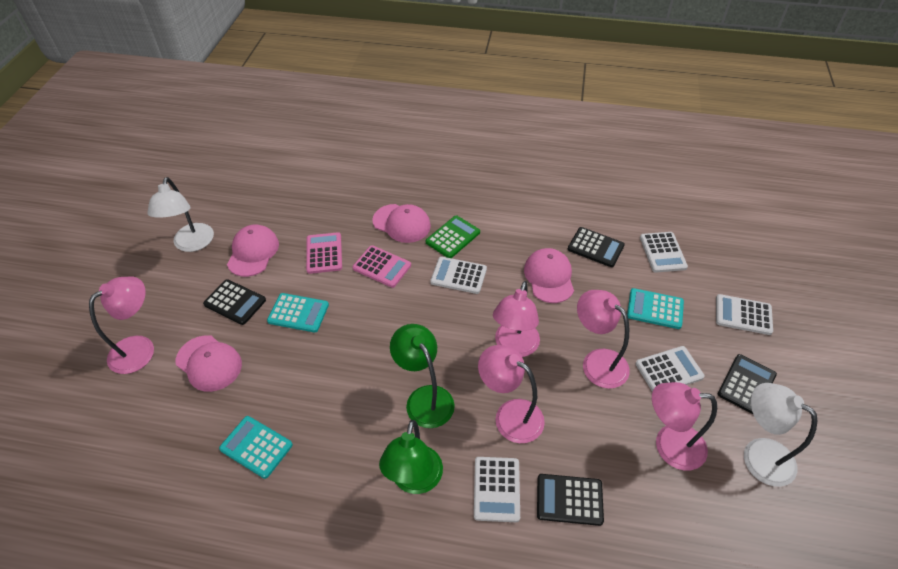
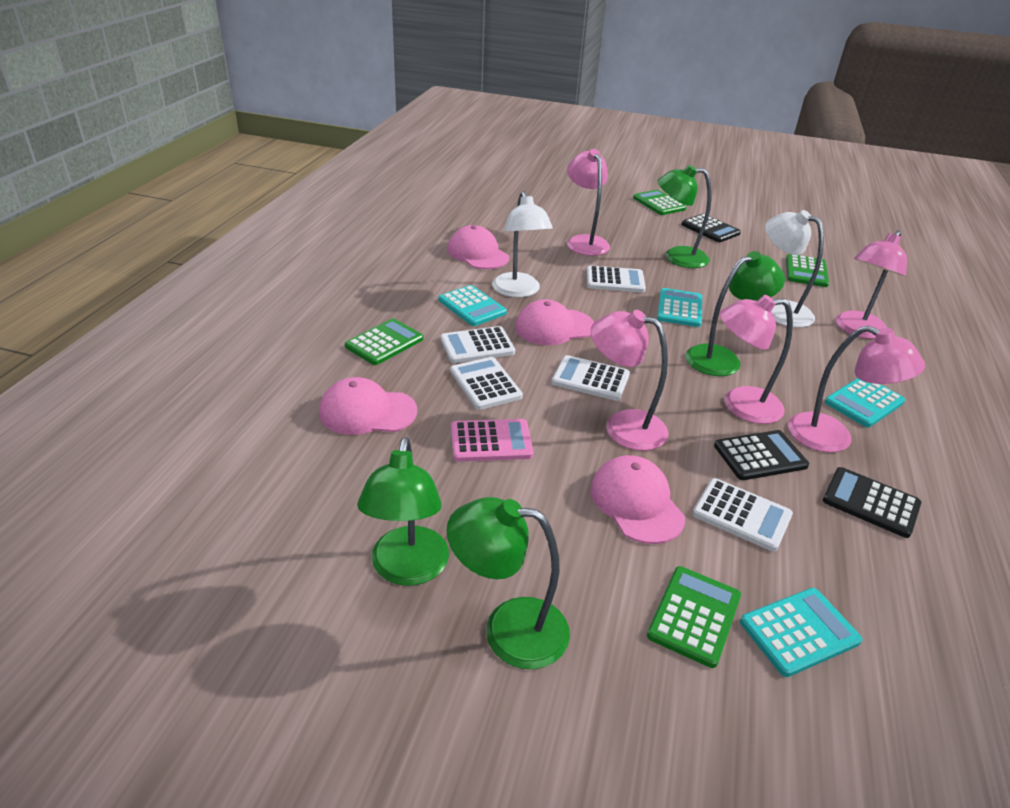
black calculator: [203,279,266,325] [537,474,604,526] [568,227,625,267] [718,354,777,414] = 4 -> [681,214,741,242] [714,430,809,480] [823,467,921,538] = 3
green calculator: [426,216,480,258] = 1 -> [345,319,423,365] [633,190,686,215] [647,566,741,668] [786,254,829,287] = 4
green lamp: [379,420,443,494] [390,324,455,428] = 2 -> [357,437,449,586] [446,497,570,669] [657,165,712,268] [686,251,785,376] = 4
pink calculator: [306,232,342,274] [352,245,411,288] = 2 -> [451,419,533,462] = 1
turquoise calculator: [219,416,293,479] [267,293,329,332] [627,288,684,329] = 3 -> [439,285,507,326] [657,288,702,327] [740,588,862,677] [824,378,905,427] = 4

